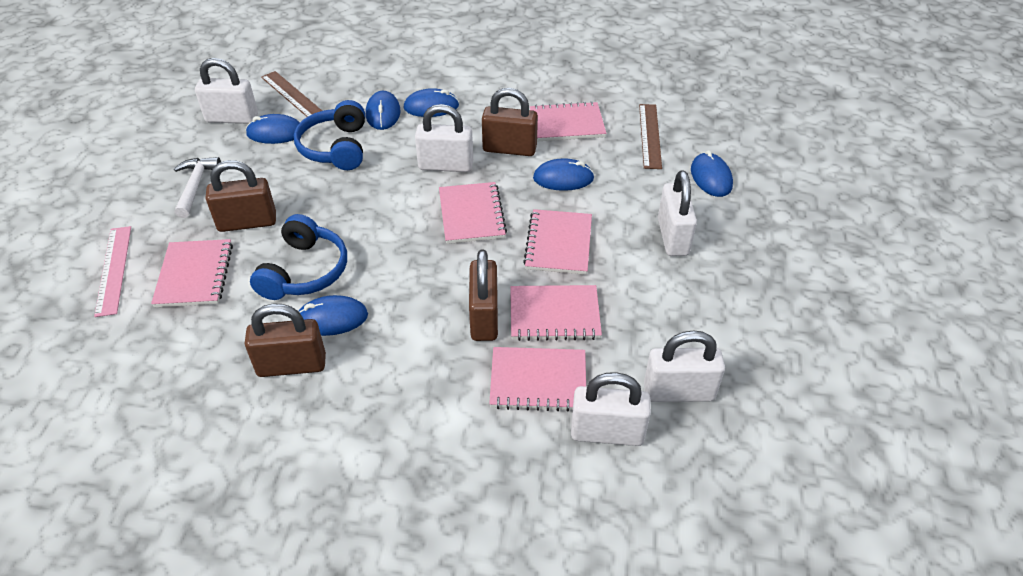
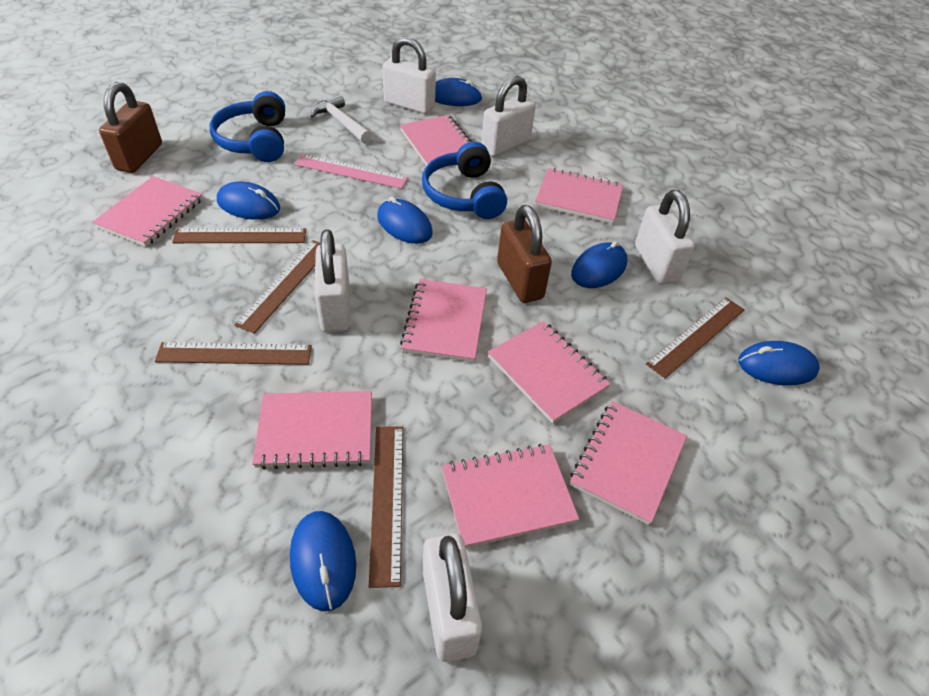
brown padlock: [206,160,276,232] [245,304,326,377] [469,250,498,341] [482,88,538,156] = 4 -> [99,82,162,173] [497,205,552,303] = 2
brown ruler: [261,71,322,117] [639,104,662,169] = 2 -> [155,342,312,365] [172,228,306,243] [234,240,321,334] [369,426,403,588] [646,298,745,379] = 5
pink notebook: [151,239,233,307] [439,182,507,244] [489,347,586,412] [510,285,602,341] [523,209,592,275] [530,101,607,141] = 6 -> [92,176,203,247] [252,391,372,469] [400,115,472,166] [400,279,487,362] [442,444,579,548] [488,321,611,424] [535,168,623,224] [570,401,687,525] = 8

